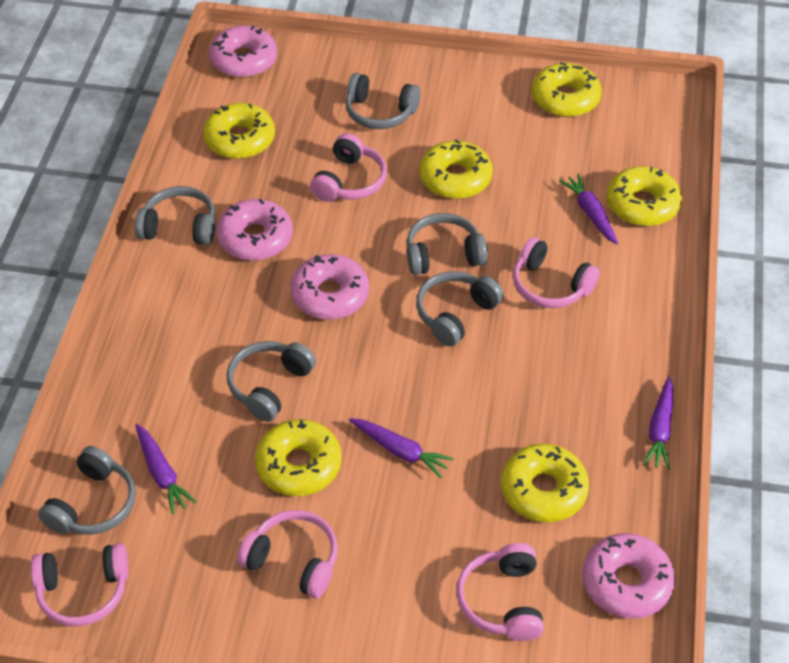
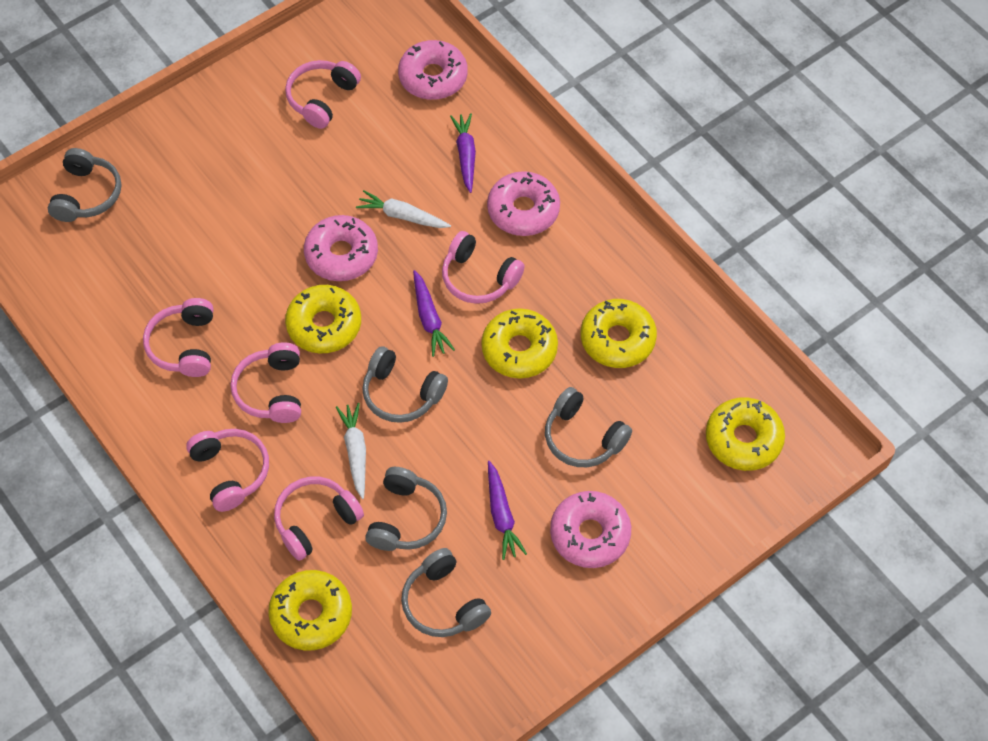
grey headphones: [38,446,136,535] [135,186,215,245] [227,341,316,422] [345,73,421,129] [407,213,488,275] [416,271,504,347] = 6 -> [48,148,122,222] [362,346,448,423] [365,467,447,551] [401,548,491,637] [545,387,632,467] = 5
pink headphones: [31,543,129,626] [237,510,338,598] [310,133,387,202] [456,543,544,641] [513,237,600,308] = 5 -> [143,298,213,377] [186,429,269,512] [231,342,301,423] [274,477,364,561] [285,60,361,129] [442,231,525,304] = 6
purple carrot: [136,424,197,514] [349,418,454,478] [559,174,618,244] [643,376,673,470] = 4 -> [413,270,455,357] [450,113,476,193] [488,461,527,560] = 3
white carrot: none = 0 -> [336,403,366,499] [356,190,451,228] = 2
yellow donut: [203,103,275,159] [255,419,342,496] [419,140,493,199] [501,444,589,522] [532,62,602,117] [607,166,682,226] = 6 -> [268,570,352,650] [285,285,361,353] [481,308,558,378] [581,299,657,368] [706,397,785,471] = 5

